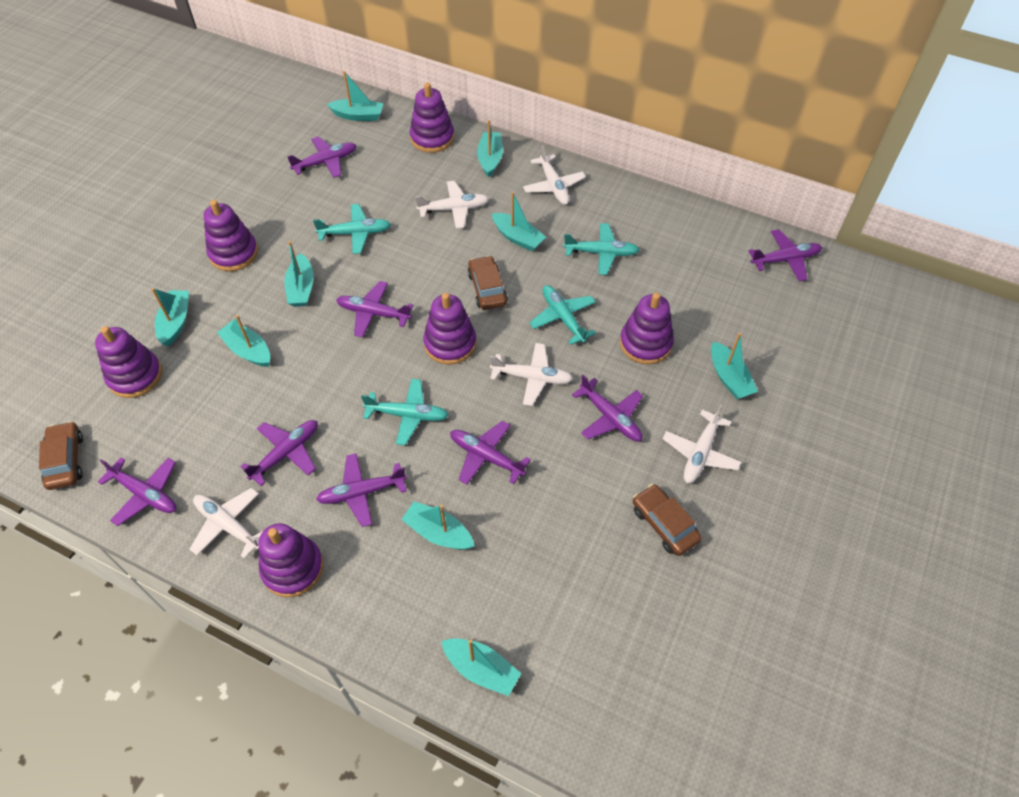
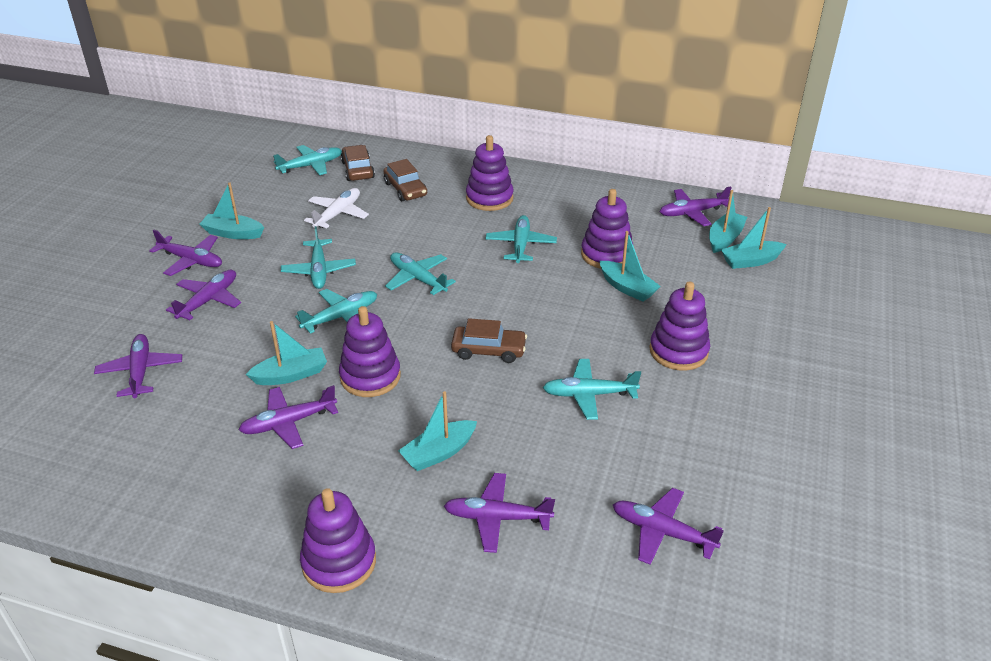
purple plane: [98,457,176,526] [240,420,318,486] [287,137,357,178] [316,453,407,527] [336,281,413,337] [450,421,531,485] [572,375,643,441] [749,229,822,281] = 8 -> [94,334,182,398] [149,230,222,276] [166,270,241,320] [239,385,338,449] [444,473,555,553] [613,488,724,565] [660,187,732,226] = 7
purple stacking toy: [95,326,162,398] [204,200,258,271] [259,523,324,597] [410,83,454,153] [423,293,476,365] [620,293,674,365] = 6 -> [300,488,376,593] [339,306,401,397] [466,135,514,211] [581,189,633,269] [650,281,710,371] = 5
turquoise boat: [151,288,189,346] [217,315,270,367] [284,241,314,307] [327,71,384,121] [401,501,475,550] [441,638,521,696] [477,120,503,177] [492,192,546,251] [711,333,758,399] = 9 -> [200,182,264,239] [246,321,327,385] [398,391,477,471] [600,231,661,302] [709,190,747,253] [721,207,787,269] = 6
turquoise plane: [313,204,391,254] [361,379,449,445] [529,285,596,345] [563,223,640,275] = 4 -> [273,145,342,175] [281,226,356,289] [295,289,377,334] [385,252,456,295] [485,215,557,263] [543,359,641,420] = 6
white plane: [190,488,263,559] [415,181,489,229] [490,343,573,406] [523,145,586,205] [663,404,741,483] = 5 -> [304,188,369,228] = 1

